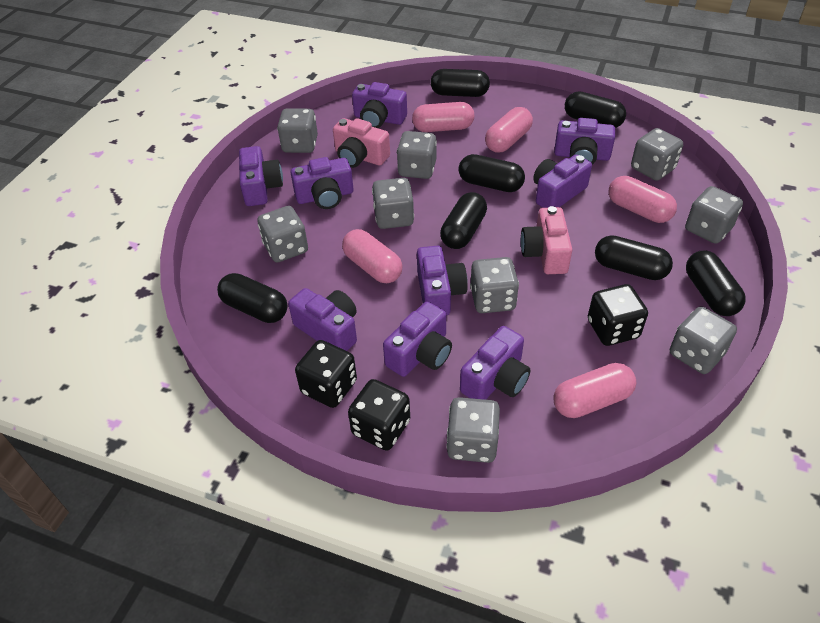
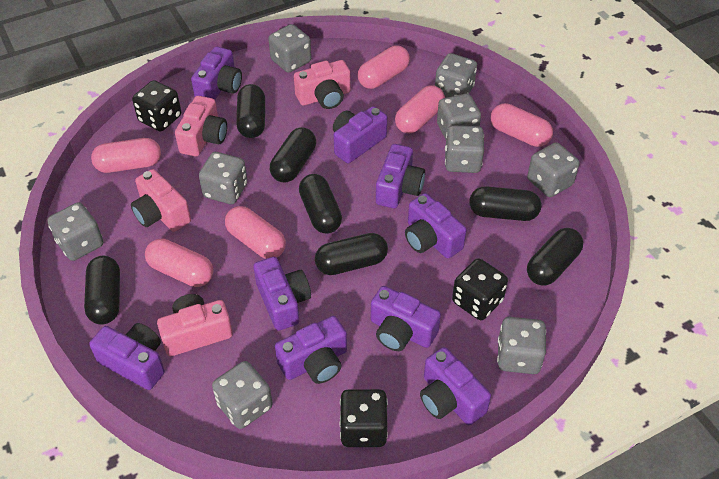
pink camera: [333,118,390,168] [521,206,572,274] = 2 -> [131,169,191,232] [157,294,233,356] [175,96,227,156] [294,60,351,109] = 4
pink capsule: [342,229,402,283] [412,102,474,132] [485,107,533,153] [553,363,636,418] [608,176,677,223] = 5 -> [91,138,161,173] [145,239,213,287] [225,206,286,259] [358,45,410,89] [395,85,445,134] [491,103,553,147] = 6

